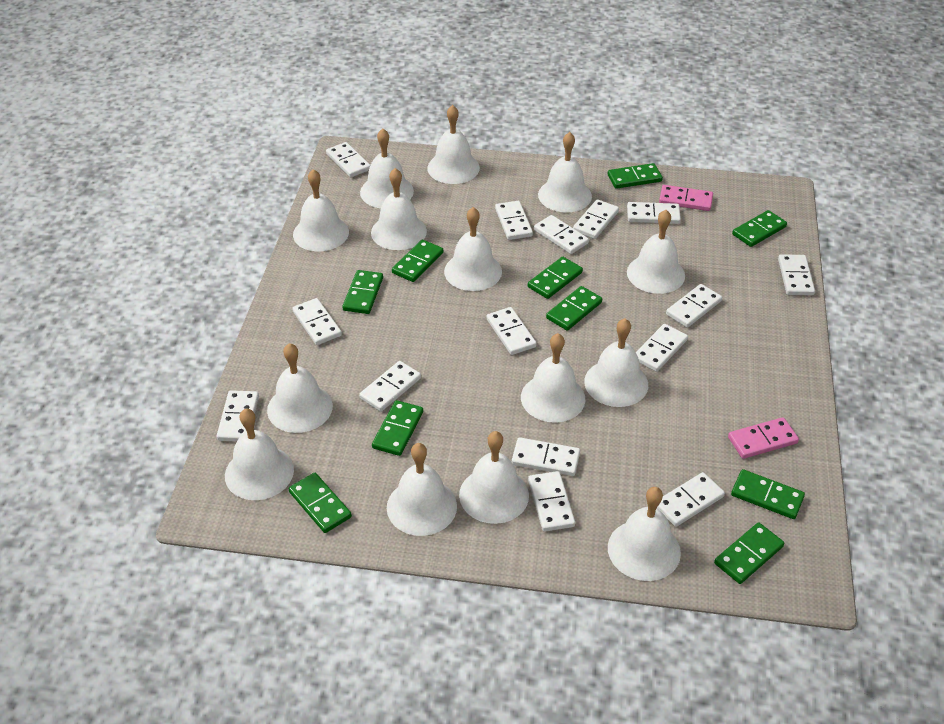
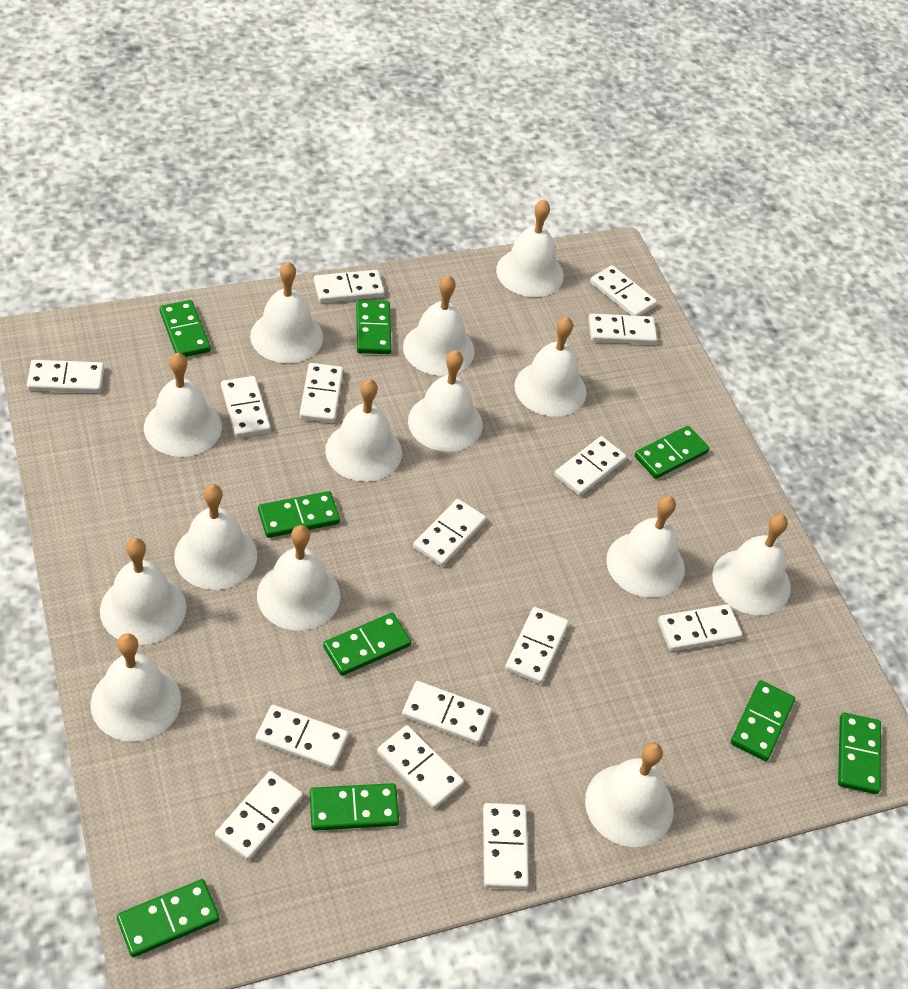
green domino: [289,473,352,533] [342,270,383,314] [372,400,423,456] [392,240,443,282] [528,257,583,299] [546,286,602,331] [608,163,663,189] [714,522,784,584] [731,469,805,519] [732,210,787,247] = 10 -> [117,879,219,957] [159,300,211,357] [258,491,340,538] [310,783,399,831] [323,613,411,676] [356,300,392,354] [635,426,710,479] [731,680,795,761] [838,713,881,794] = 9
pink domino: [659,185,713,211] [728,417,799,459] = 2 -> none = 0

